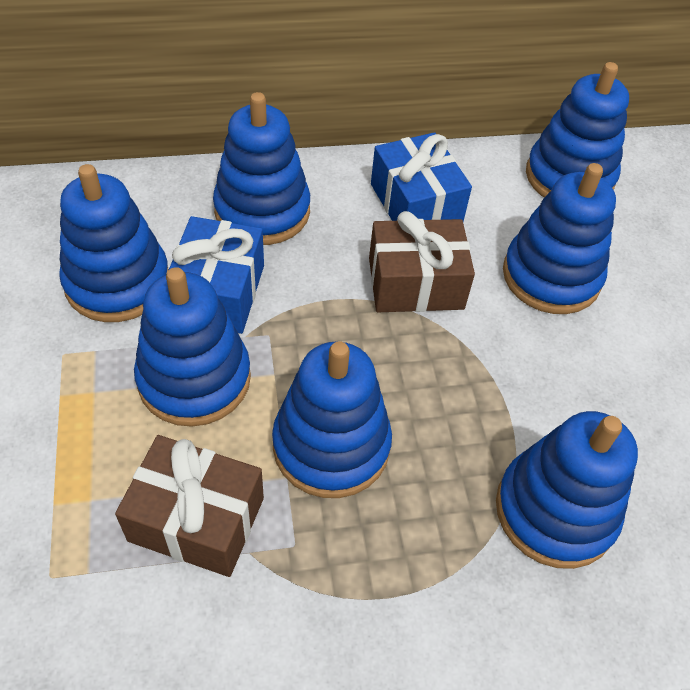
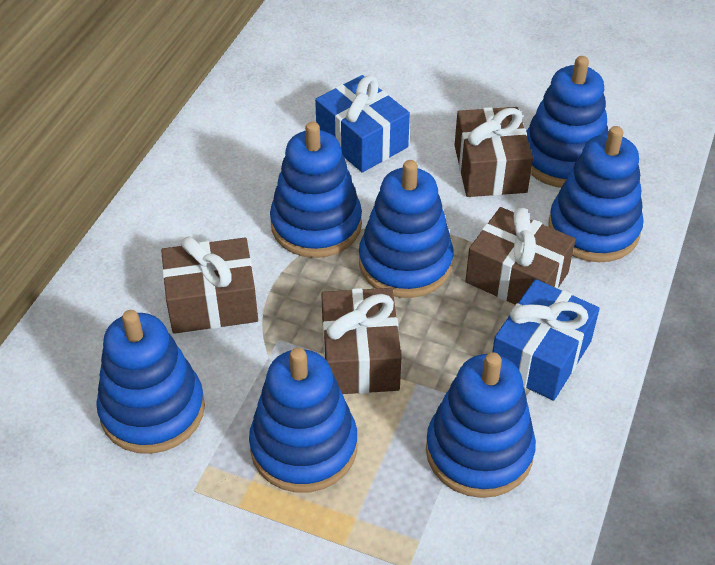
brown gift: [115,435,264,577] [369,211,475,312] = 2 -> [161,236,258,334] [321,288,401,394] [454,107,533,197] [465,207,576,305] = 4

